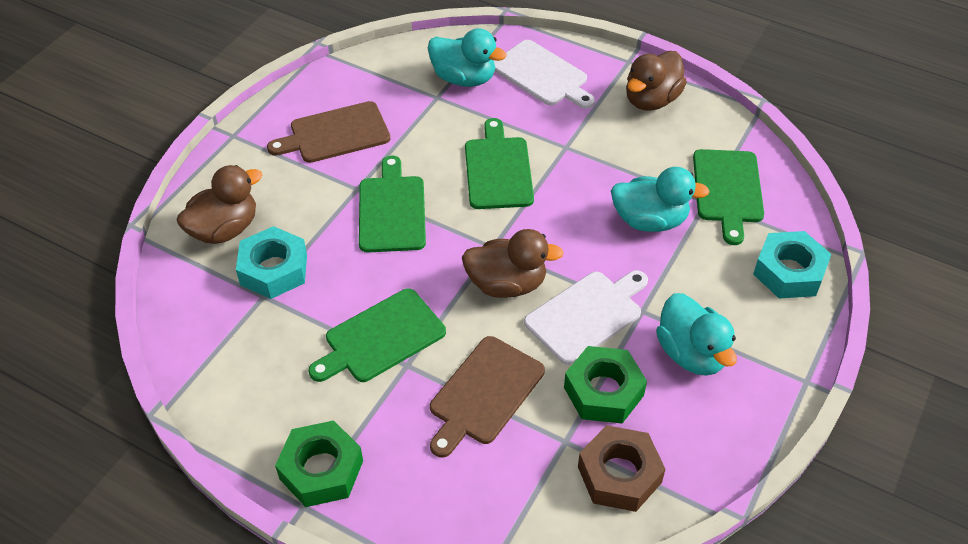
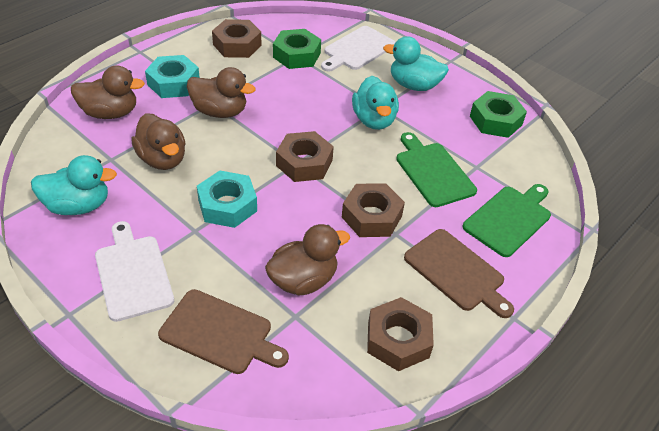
brown duck: [176,165,262,244] [462,229,564,298] [626,51,687,111] = 3 -> [71,65,145,119] [131,113,186,170] [187,67,256,118] [265,224,350,296] = 4
brown nut: [578,425,666,512] = 1 -> [212,19,262,58] [276,131,334,182] [342,183,405,237] [367,297,434,371] = 4
green cutting board: [309,288,446,382] [359,155,426,252] [465,118,534,209] [693,149,764,245] = 4 -> [396,132,477,207] [463,184,551,257] = 2

